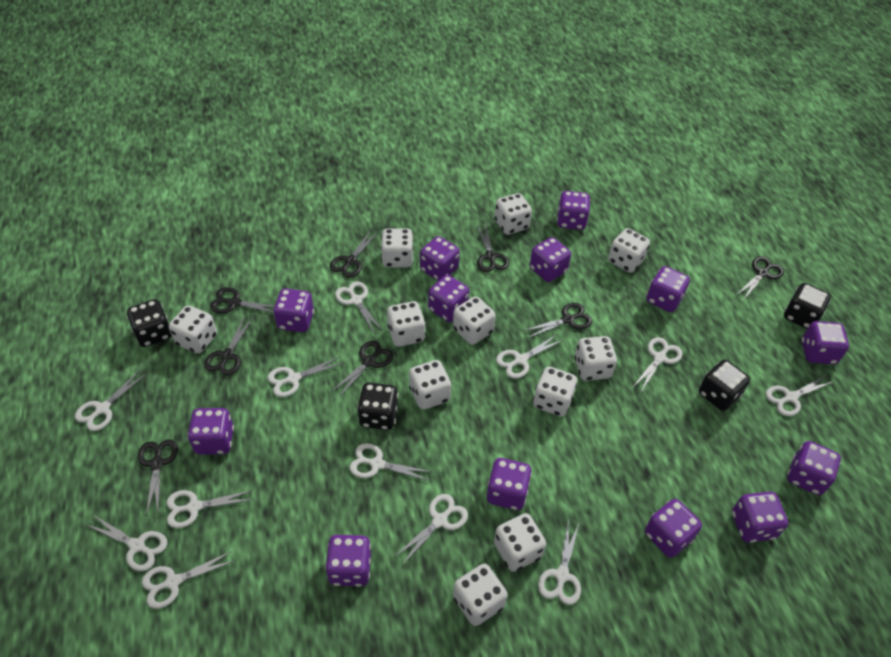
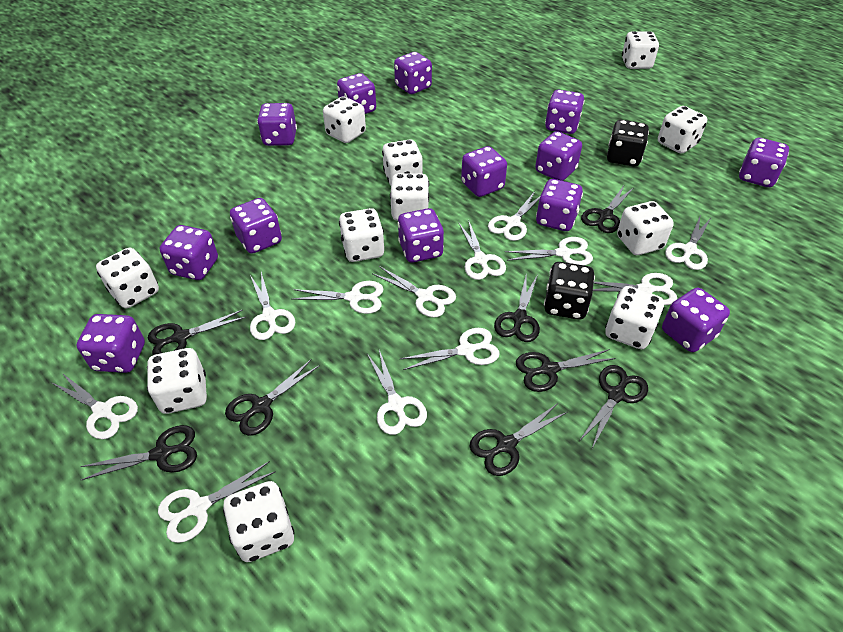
black dice: [127,299,172,347] [357,383,398,430] [699,360,750,411] [784,283,831,329] = 4 -> [544,262,595,320] [607,120,649,167] = 2

